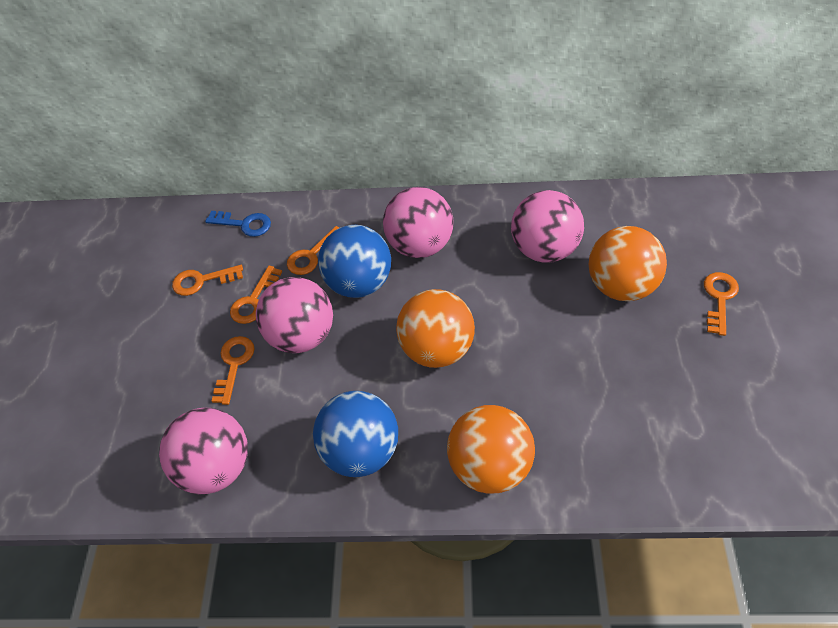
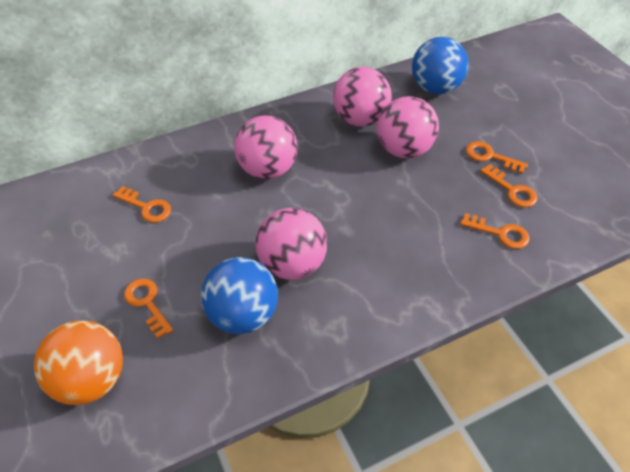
blue key: [205,211,271,237] = 1 -> none = 0
orange ball: [396,289,475,368] [447,405,535,494] [588,226,667,301] = 3 -> [34,320,123,405] = 1

